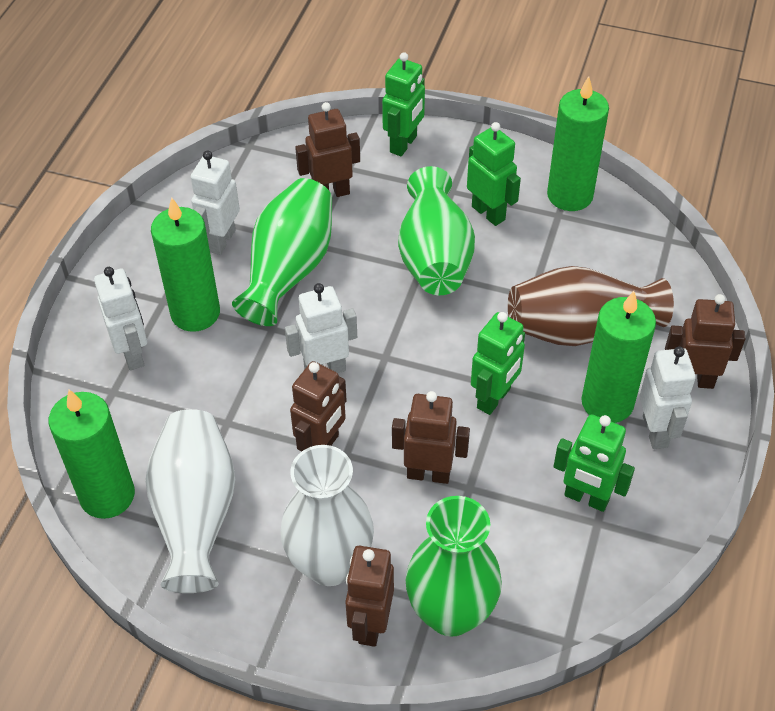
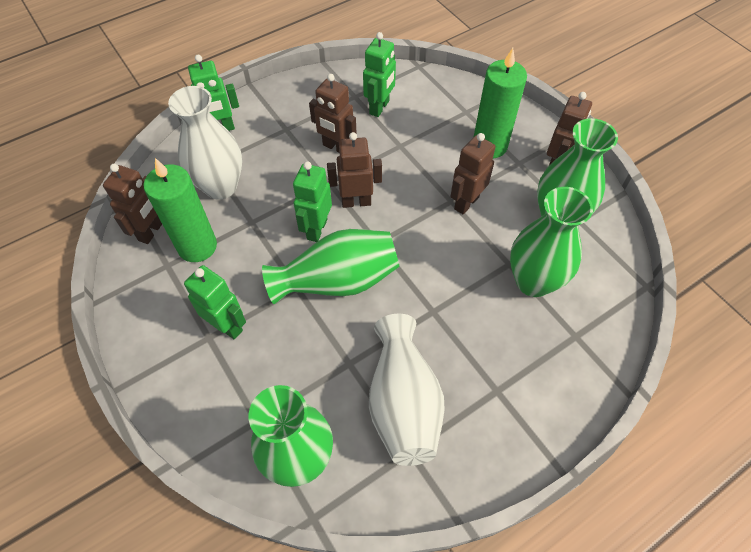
brown vase: [508,266,674,346] = 1 -> none = 0
green candle: [48,389,135,519] [151,197,220,332] [547,76,609,211] [581,291,656,423] = 4 -> [144,158,217,262] [474,48,527,159] = 2
green vase: [232,178,332,326] [398,166,475,295] [406,496,502,636] = 3 -> [249,385,333,487] [262,229,400,304] [510,187,593,297] [537,118,618,217] = 4
white robot: [94,267,147,370] [191,151,240,255] [285,283,357,373] [639,346,696,449] = 4 -> none = 0

